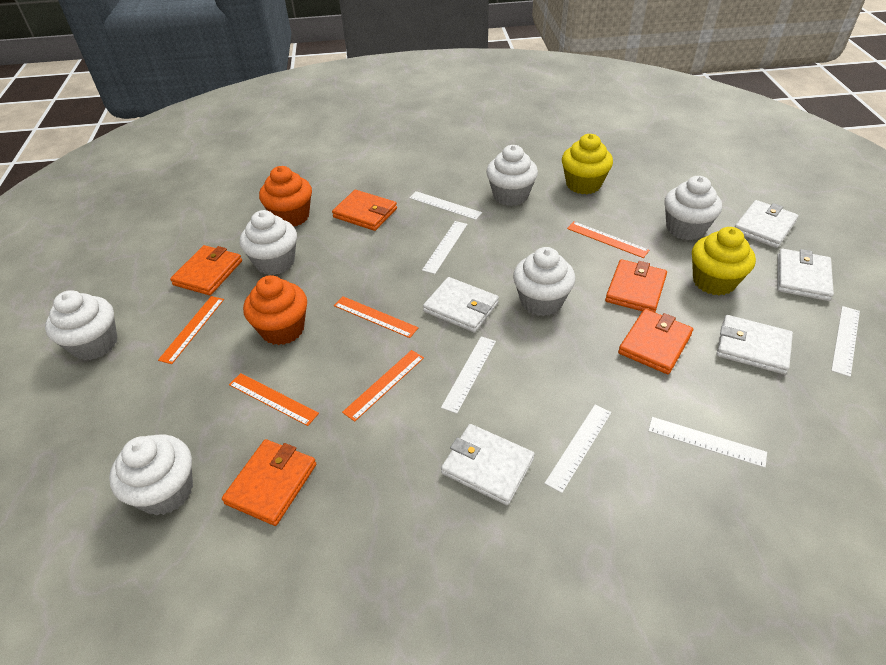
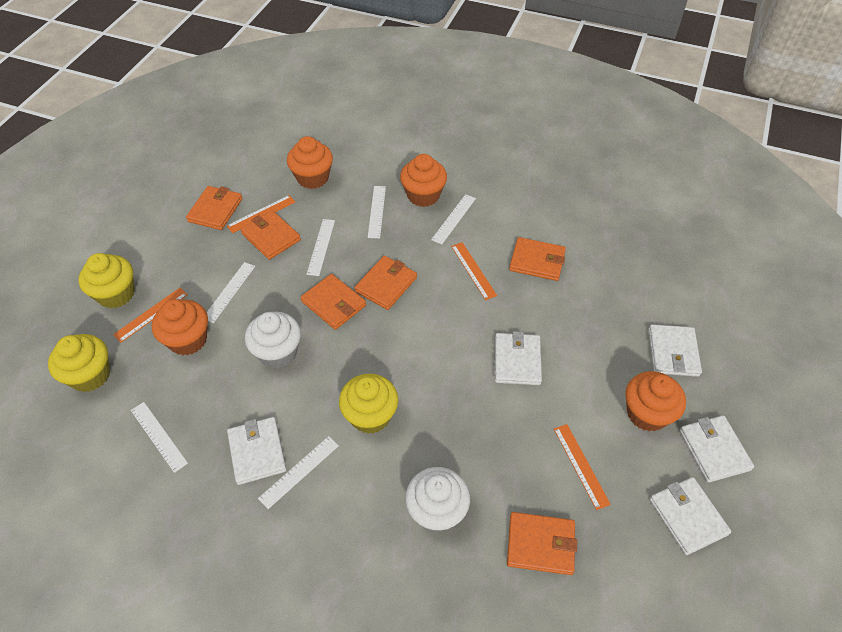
orange cupcake: [243,275,307,345] [259,166,312,226] = 2 -> [152,299,208,356] [287,136,333,189] [400,154,447,207] [625,371,686,431] = 4
orange ruler: [158,296,224,364] [229,373,319,426] [334,296,418,338] [342,350,424,422] [567,222,650,258] = 5 -> [113,288,188,343] [227,195,295,233] [451,242,497,300] [554,424,611,510] = 4
orange wallet: [170,245,242,295] [222,439,316,526] [332,190,397,231] [605,259,667,312] [618,309,693,374] = 5 -> [186,186,242,230] [240,210,301,260] [301,274,366,330] [354,256,417,310] [507,512,577,575] [509,237,566,281] = 6
white cupcake: [45,290,117,360] [109,434,193,515] [240,210,297,275] [486,145,538,206] [513,247,575,316] [664,176,722,240] = 6 -> [245,312,301,368] [405,467,470,532] = 2
yellow cupcake: [562,134,613,194] [692,227,756,295] = 2 -> [48,334,110,392] [79,253,134,308] [339,373,398,434] = 3

